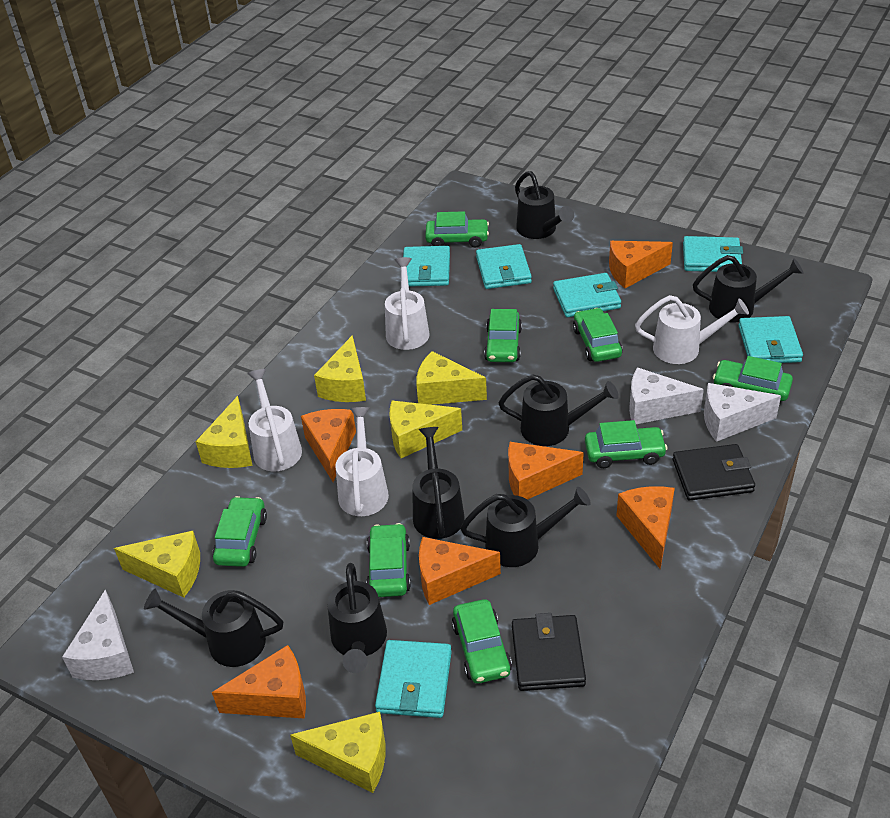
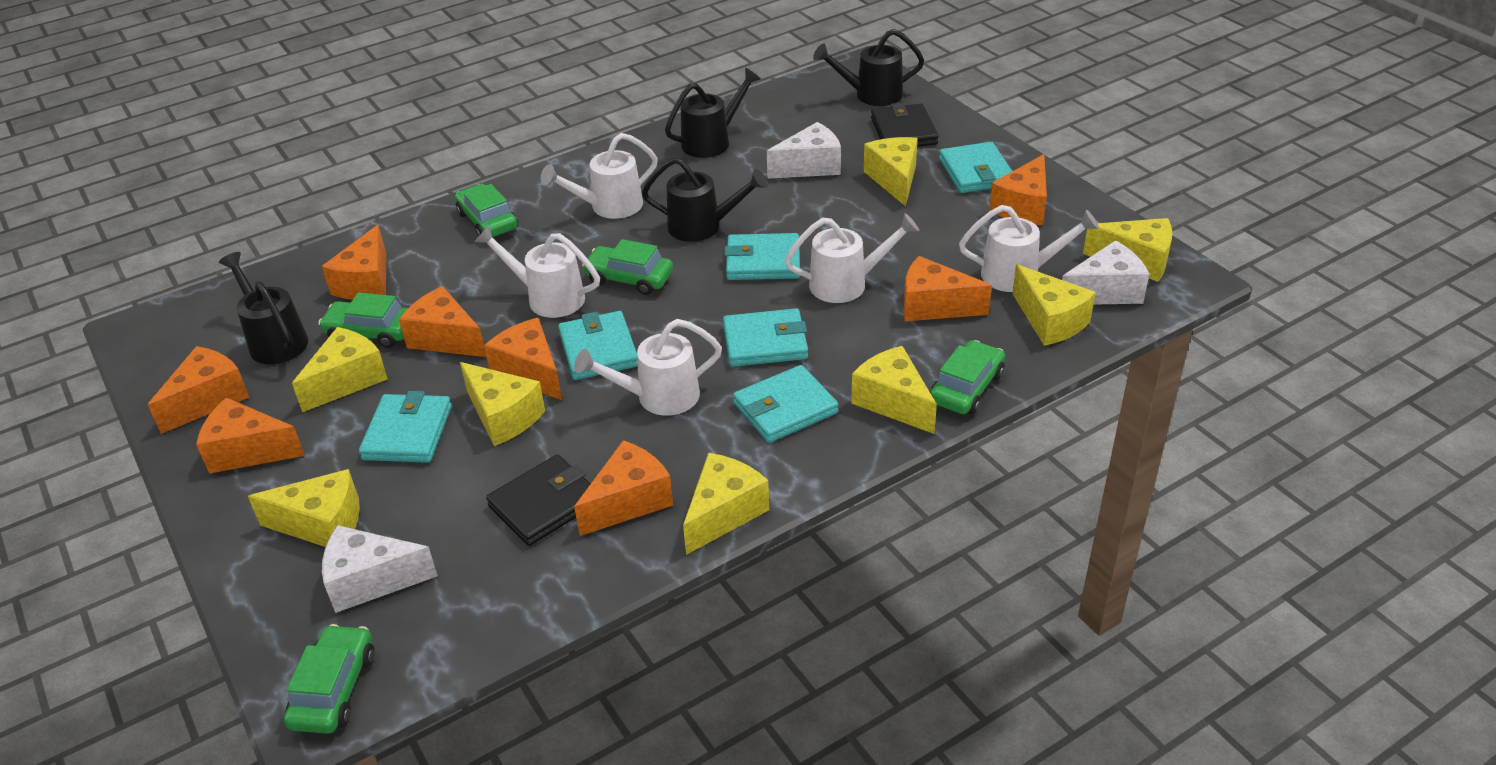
black watering can: [144,588,283,667] [327,563,387,673] [412,427,464,539] [460,487,591,567] [499,374,619,446] [515,171,574,239] [693,255,804,323] = 7 -> [219,252,308,364] [642,157,768,242] [665,68,761,158] [813,29,924,106] = 4
green car: [212,496,267,567] [366,523,411,597] [425,211,489,248] [452,599,512,684] [484,309,522,362] [573,308,623,362] [585,420,667,468] [713,356,793,401] = 8 -> [284,624,375,734] [318,292,408,348] [455,184,518,237] [582,239,673,295] [930,340,1005,415] = 5
orange cheese: [212,645,306,719] [301,409,356,482] [419,537,501,605] [508,442,584,500] [609,241,673,288] [616,486,675,569] = 6 -> [148,346,249,434] [196,398,305,474] [322,225,386,300] [399,286,486,357] [484,318,562,400] [574,440,673,536] [904,256,992,321] [989,154,1047,225] = 8
white watering can: [247,369,302,471] [335,407,389,516] [385,257,430,350] [635,295,749,364] = 4 -> [474,226,600,318] [541,133,658,219] [574,319,722,416] [785,213,919,303] [959,205,1099,292] = 5
yellow cheese: [114,531,200,598] [196,396,253,468] [290,712,385,793] [314,335,366,402] [390,401,462,458] [416,351,487,405] = 6 -> [248,469,360,547] [292,327,388,412] [460,362,545,446] [683,453,769,555] [851,346,937,434] [864,137,918,206] [1012,264,1096,346] [1083,218,1172,282] = 8

